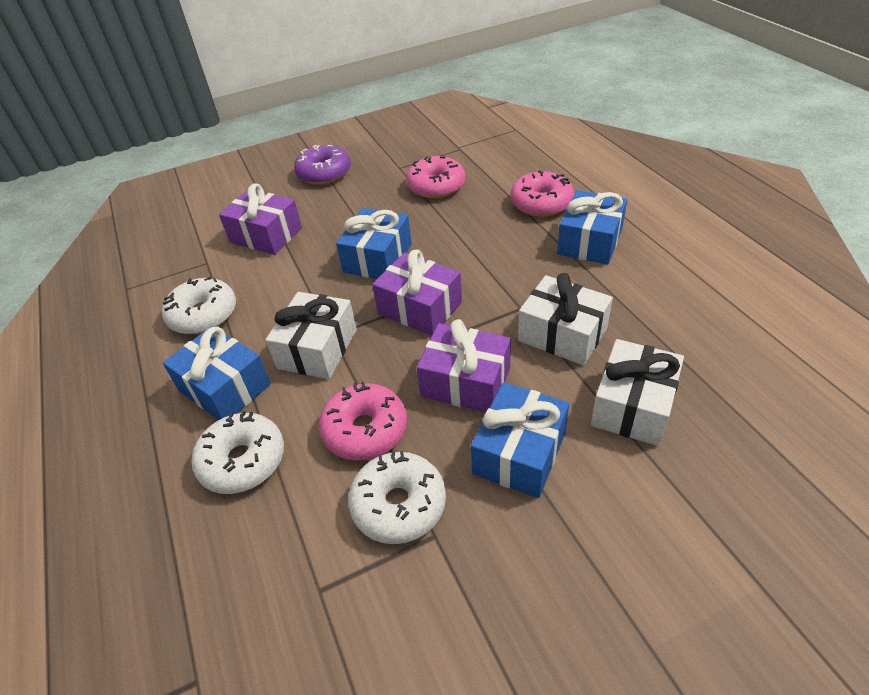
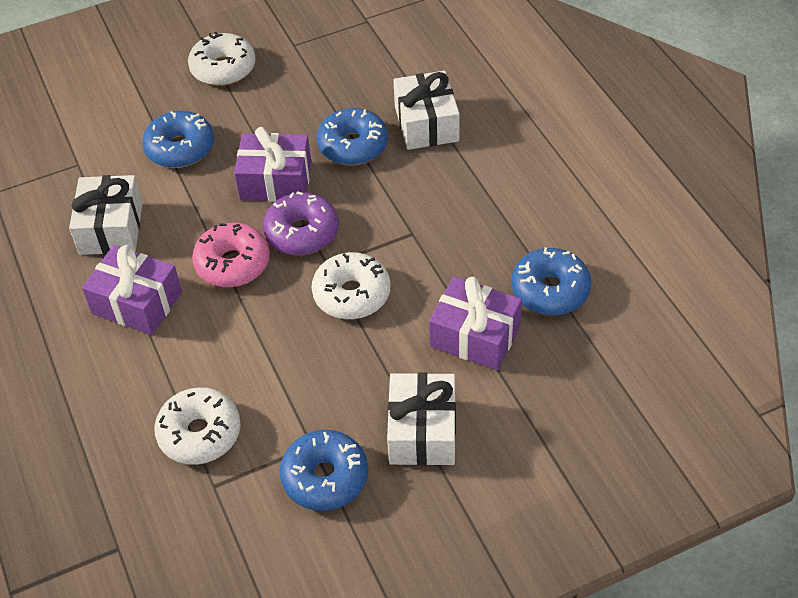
blue donut: none = 0 -> [142,111,214,168] [280,430,368,511] [317,108,388,165] [512,247,591,315] = 4
blue gift: [163,326,271,420] [336,208,412,279] [471,383,569,498] [557,190,627,265] = 4 -> none = 0
pink donut: [319,382,407,461] [406,156,465,199] [511,170,574,217] = 3 -> [192,223,270,287] = 1

